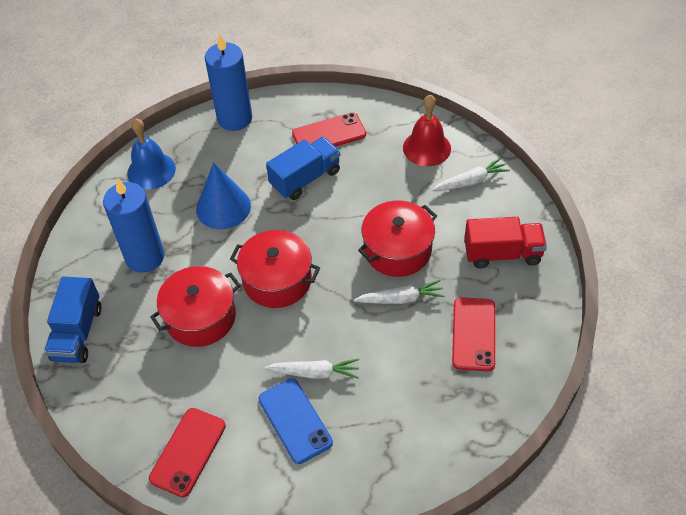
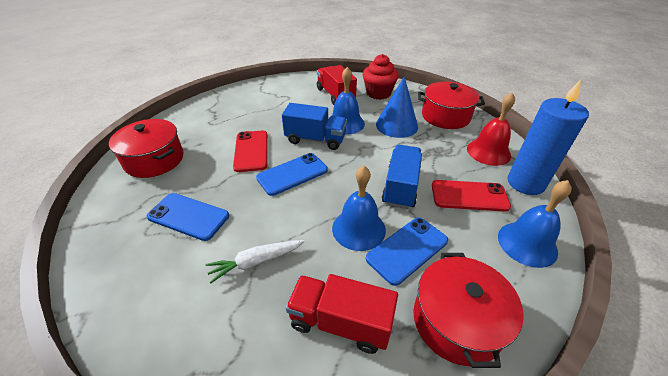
blue bell: [127,118,176,190] = 1 -> [332,67,365,135] [332,165,386,251] [498,180,572,268] = 3
blue candle: [103,178,164,273] [205,34,252,131] = 2 -> [508,80,589,195] = 1
blue phone: [259,379,333,464] = 1 -> [147,193,229,241] [256,153,328,196] [366,217,448,286] = 3
red cupcake: none = 0 -> [363,54,399,100] = 1
red phone: [149,408,226,497] [292,112,366,147] [452,297,495,371] = 3 -> [233,131,268,172] [432,180,511,212] = 2
red truck: [464,217,547,268] = 1 -> [286,274,398,354] [317,65,357,105] = 2
white carrot: [264,359,359,379] [354,280,445,304] [432,157,510,191] = 3 -> [206,240,305,284] = 1

